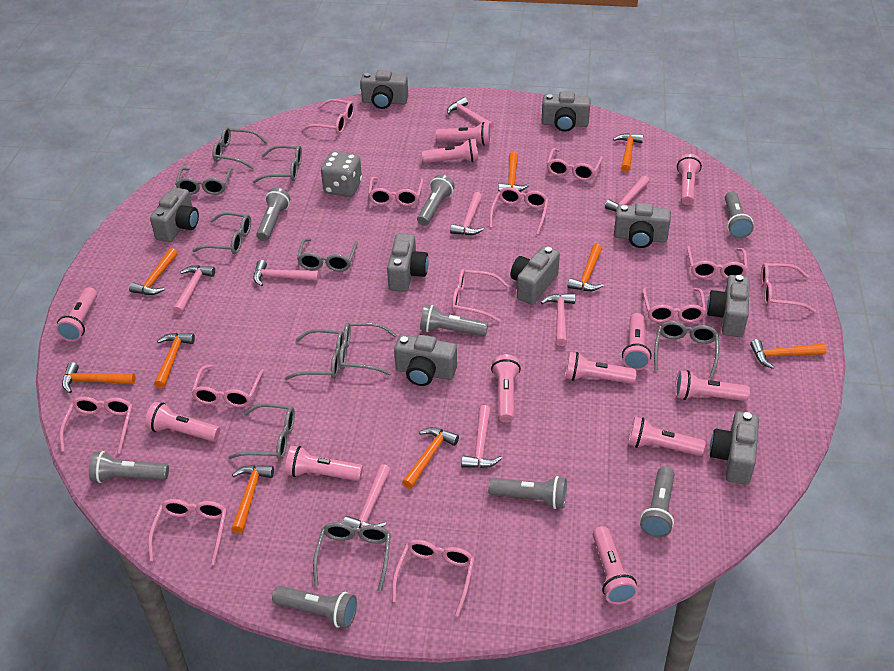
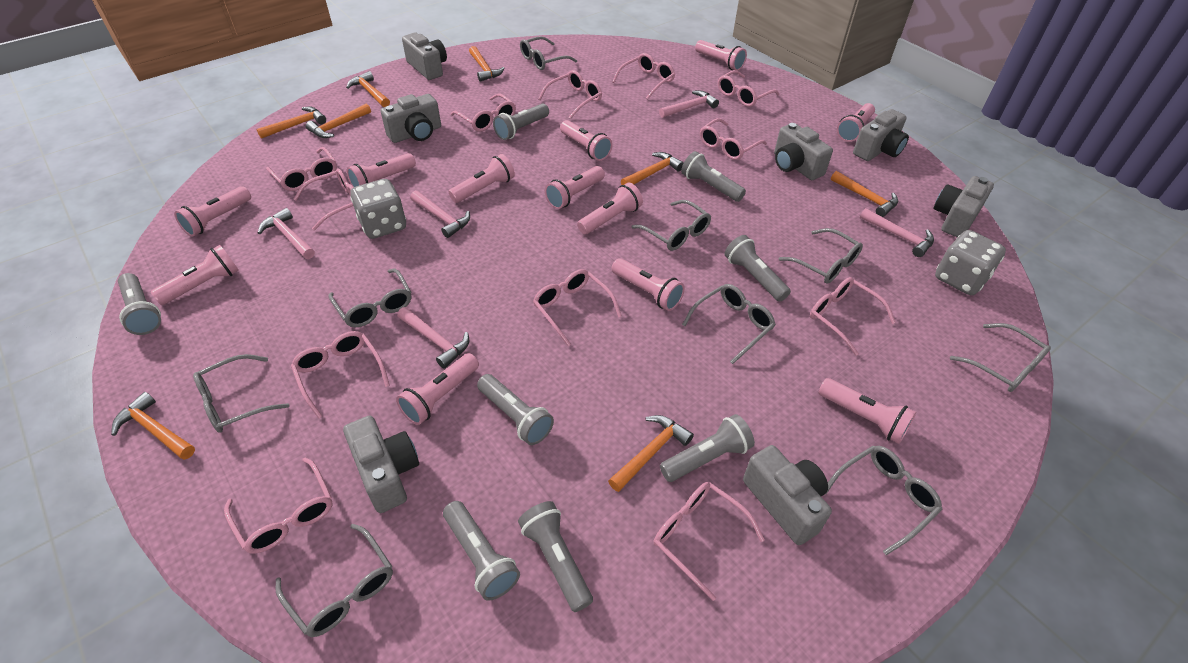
grey camera: [150,187,199,242] [360,70,408,109] [387,233,429,292] [394,334,457,386] [510,246,560,305] [542,91,591,132] [614,203,671,248] [707,275,750,337] [710,411,759,485] = 9 -> [343,416,419,513] [381,94,441,143] [402,33,447,80] [743,445,832,545] [774,123,833,180] [853,109,909,161] [933,176,994,237] = 7
grey dice: [321,151,362,197] = 1 -> [350,179,406,239] [935,230,1006,295] = 2
grey glasses: [175,167,233,195] [192,212,251,254] [212,127,267,169] [228,403,295,460] [252,145,302,183] [285,329,344,380] [297,238,358,272] [313,522,391,591] [339,322,397,376] [654,321,719,378] = 10 -> [193,354,290,433] [275,523,393,637] [328,269,411,327] [520,36,577,70] [631,200,711,251] [682,284,776,364] [779,228,863,284] [826,446,942,555] [950,323,1051,392] = 9
orange hammer: [62,362,136,393] [129,248,178,295] [154,333,195,388] [231,465,274,534] [402,427,459,489] [498,152,529,192] [568,244,603,291] [613,133,643,172] [750,339,827,369] = 9 -> [111,392,195,460] [256,107,326,139] [306,104,371,138] [346,71,390,107] [469,46,505,82] [608,415,694,492] [621,152,684,185] [831,171,898,217] = 8
pink hammer: [173,265,215,315] [253,260,319,286] [343,464,391,528] [447,97,494,130] [450,192,484,235] [461,405,502,468] [541,293,575,346] [605,175,649,211] = 8 -> [258,208,315,259] [397,307,469,369] [410,191,470,238] [659,91,719,118] [860,208,934,257] = 5

